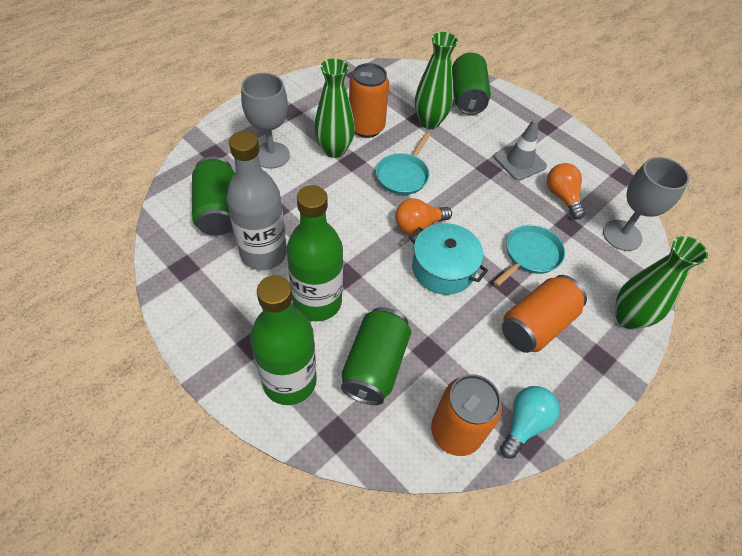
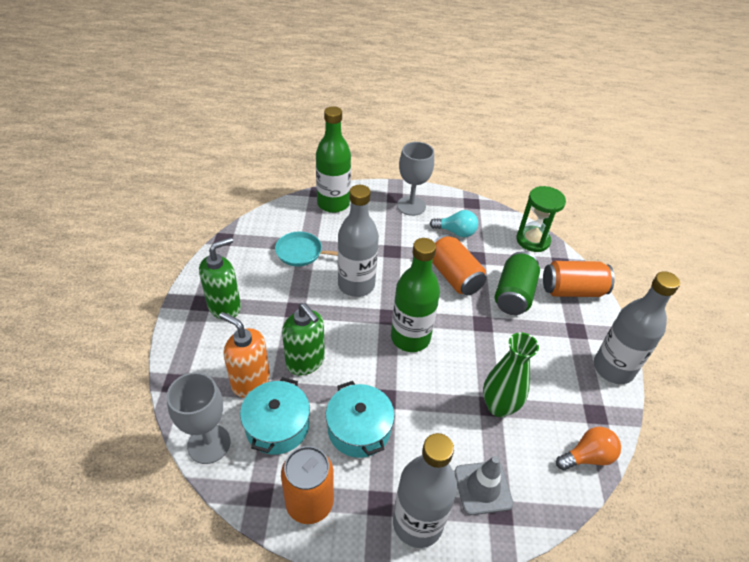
green can: [192,156,235,236] [341,307,411,405] [452,52,491,115] = 3 -> [495,252,540,315] = 1
green hourglass: none = 0 -> [516,186,566,252] = 1
green soap dispenser: none = 0 -> [199,237,241,319] [282,303,325,375] = 2
green vase: [314,58,355,158] [415,32,458,129] [616,236,708,329] = 3 -> [483,332,539,417] = 1
grey bottle: [226,131,287,270] = 1 -> [338,185,379,297] [393,433,457,548] [594,271,680,384] = 3
orange light bulb: [395,198,452,234] [547,163,585,219] = 2 -> [556,427,621,470] = 1
orange soap dispenser: none = 0 -> [219,312,270,398] = 1
turquoise pan: [376,132,431,195] [493,225,565,286] = 2 -> [275,232,338,266] = 1
turquoise pot: [409,223,488,295] = 1 -> [240,377,310,455] [326,381,395,458] = 2

